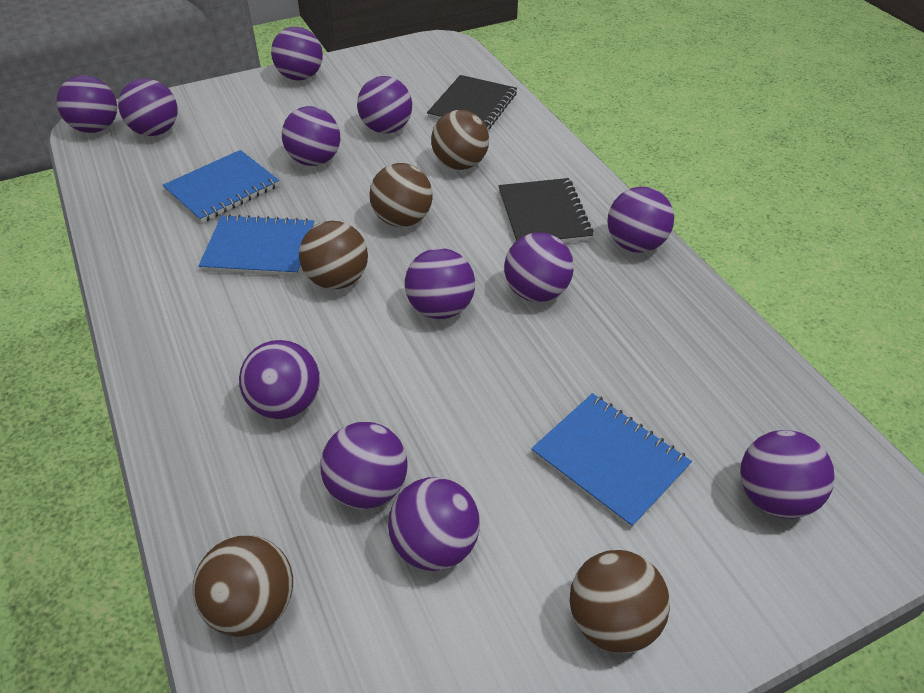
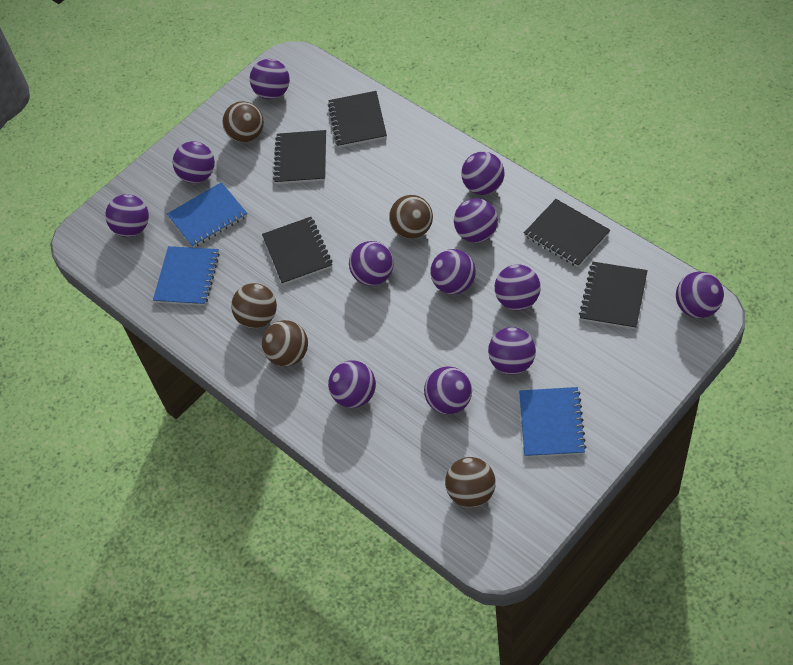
black notebook: [427,75,517,130] [498,178,594,243] = 2 -> [262,217,332,285] [273,130,326,184] [328,91,387,148] [524,199,610,267] [579,262,648,329] = 5

